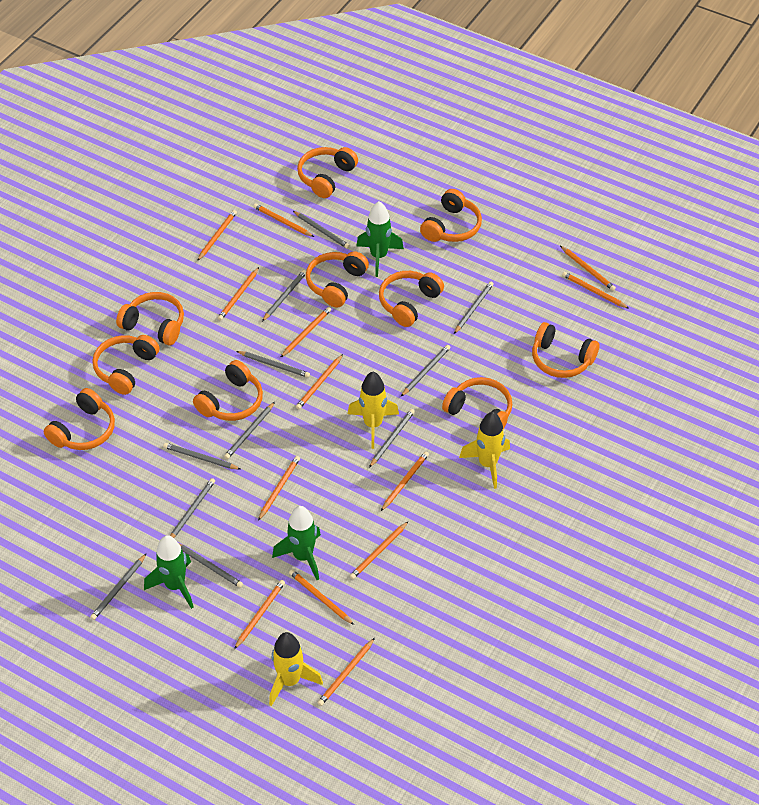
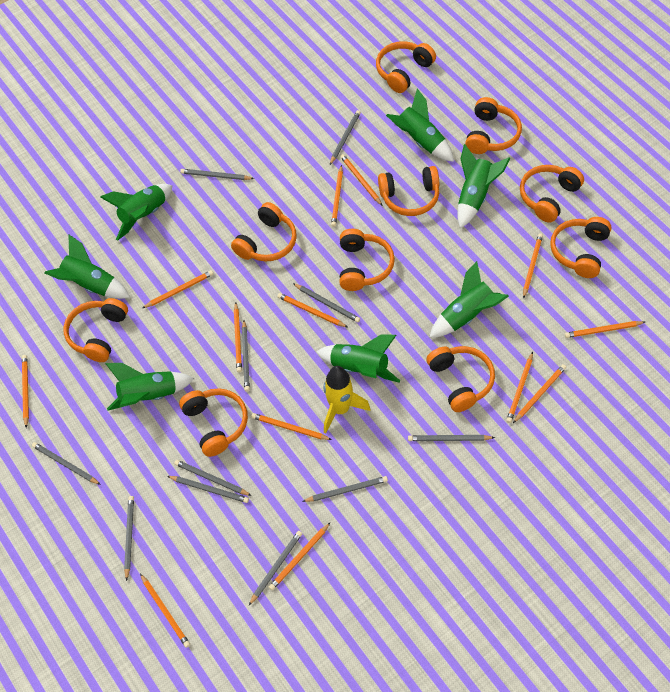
green rocket: [144,535,193,609] [272,506,321,580] [356,201,404,277] = 3 -> [44,234,130,299] [100,184,172,241] [105,363,194,411] [316,335,400,382] [386,88,454,162] [429,261,509,338] [457,144,510,228] = 7
yellow rocket: [269,632,323,706] [348,372,399,449] [459,412,510,489] = 3 -> [324,366,370,433] = 1

